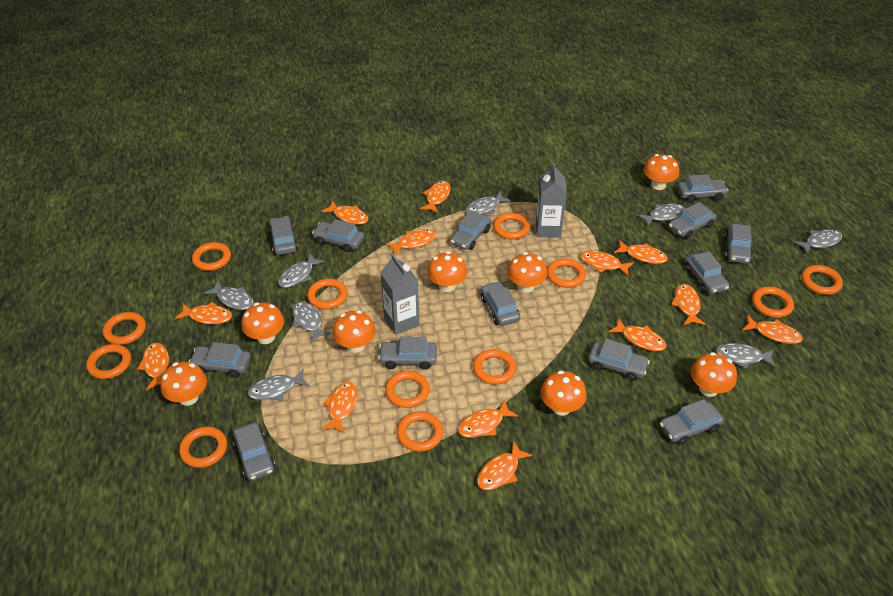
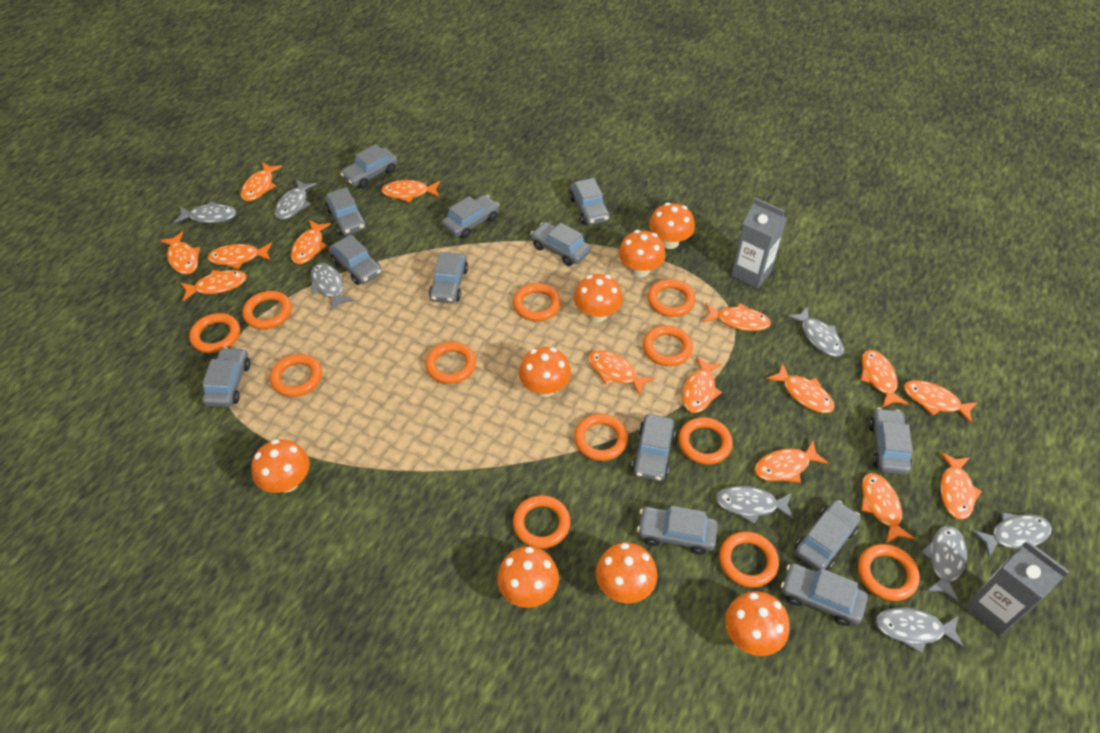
orange fish: [137,343,169,390] [175,302,232,324] [321,201,369,225] [321,382,358,433] [386,229,436,256] [420,181,451,213] [458,400,518,438] [477,441,533,490] [580,250,634,276] [608,318,666,351] [614,240,668,264] [671,284,705,325] [742,315,803,344] = 13 -> [159,232,200,275] [181,270,247,301] [207,243,272,269] [241,162,282,201] [291,220,331,264] [381,180,440,203] [588,350,654,396] [682,356,722,413] [703,303,771,331] [754,441,828,483] [766,363,835,413] [861,350,909,408] [861,473,915,544] [904,380,978,424] [940,452,982,520] = 15

